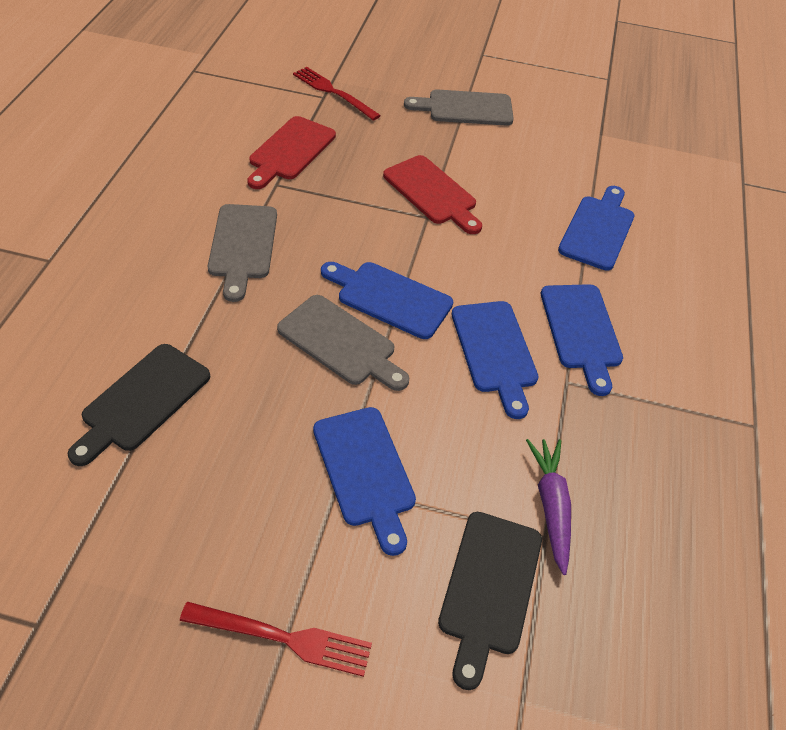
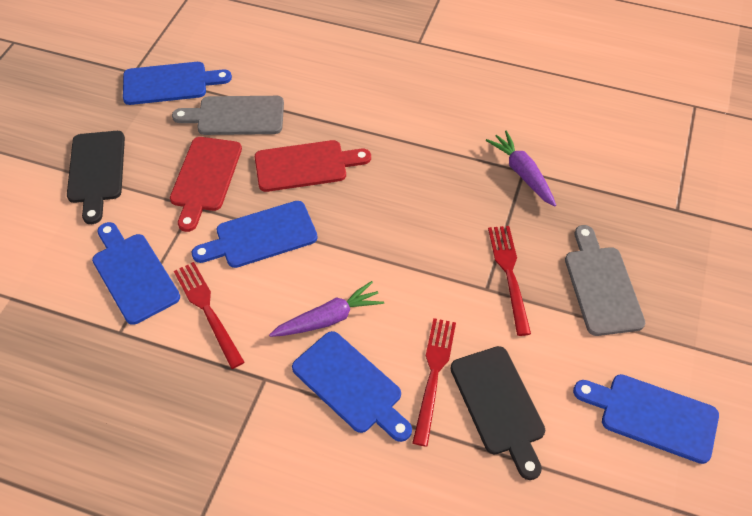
grey cutting board: [208,204,277,302] [277,295,409,391] [404,89,514,126] = 3 -> [172,96,284,135] [565,225,645,336] = 2
purple carrot: [526,439,571,575] = 1 -> [269,281,384,337] [486,130,556,207] = 2
red fork: [180,602,372,677] [293,67,381,121] = 2 -> [174,262,244,369] [412,318,456,447] [488,226,531,336] = 3

